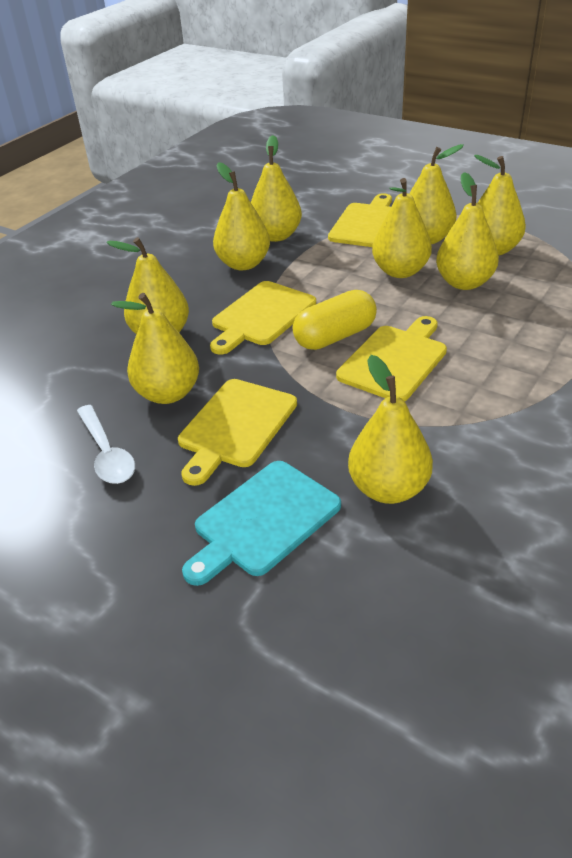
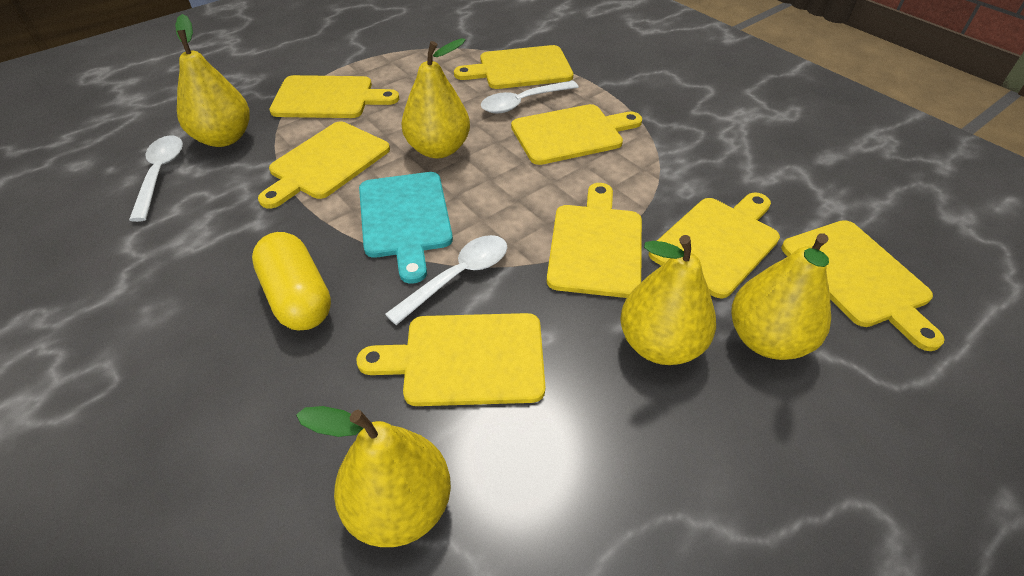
white spoon: [77,405,135,484] = 1 -> [129,135,183,222] [385,235,507,325] [481,80,579,113] = 3
yellow cutting board: [178,379,297,486] [210,281,316,355] [328,193,392,247] [336,316,447,401] = 4 -> [258,121,390,208] [269,75,399,118] [356,313,545,406] [454,45,573,89] [511,104,642,165] [547,183,642,298] [649,193,780,298] [781,220,945,351] = 8
yellow pear: [107,237,189,334] [111,293,199,404] [213,162,270,270] [251,135,302,242] [348,355,433,504] [372,178,432,278] [409,144,464,244] [436,172,499,290] [474,155,526,256] = 9 -> [175,14,250,147] [296,406,451,547] [401,38,470,158] [620,235,716,365] [731,233,831,360] = 5

